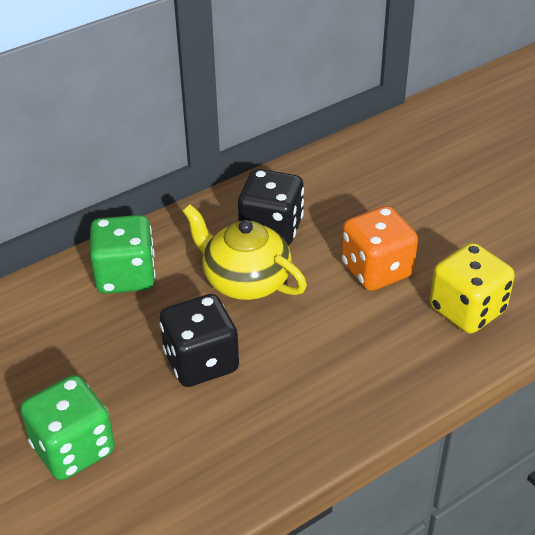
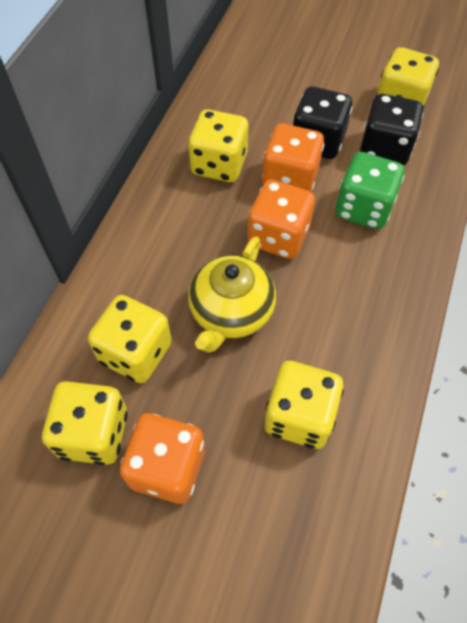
green dice: [20,375,115,480] [90,215,156,294] = 2 -> [336,152,404,229] = 1
orange dice: [341,206,418,291] = 1 -> [120,413,205,504] [247,180,315,259] [262,124,324,192] = 3
yellow dice: [430,243,515,334] = 1 -> [42,381,128,465] [88,295,172,383] [188,109,248,182] [265,361,344,449] [376,47,439,109] = 5

